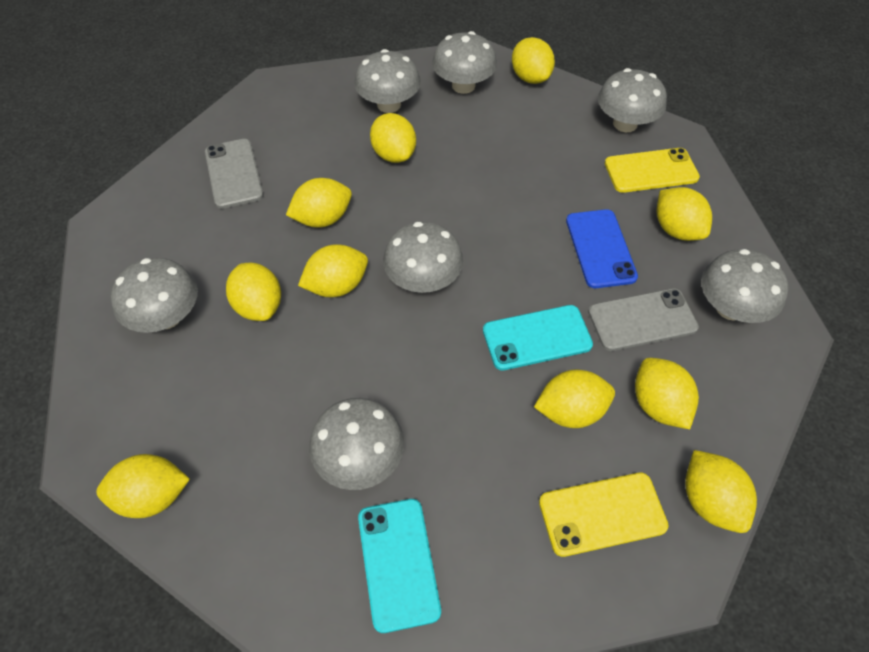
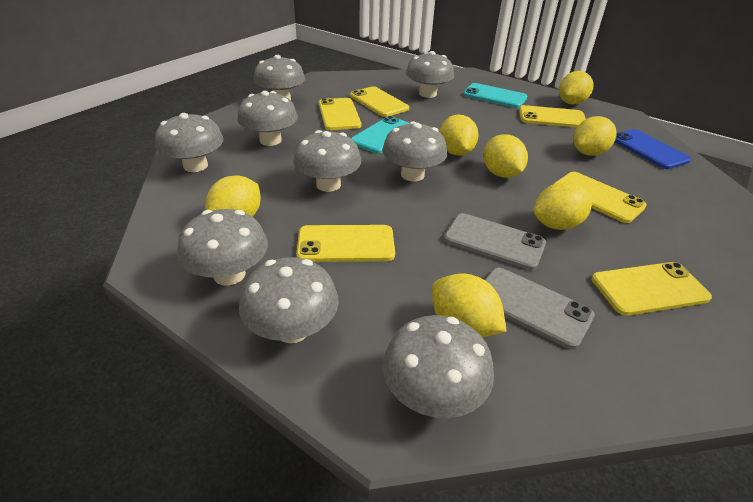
grey mushroom: [111,258,198,333] [309,398,404,490] [354,49,421,113] [383,222,463,293] [432,31,497,94] [598,68,667,132] [701,249,789,323] = 7 -> [155,113,224,172] [177,209,268,285] [237,91,298,146] [239,257,339,343] [254,55,305,101] [293,130,361,192] [382,121,448,181] [383,315,494,418] [406,51,454,98] = 9
yellow lemon: [96,454,190,518] [226,263,281,321] [286,178,352,227] [298,244,368,297] [370,113,416,163] [512,37,555,84] [534,370,615,428] [635,358,699,429] [657,187,712,241] [685,450,757,533] = 10 -> [205,175,261,217] [432,273,507,338] [439,114,479,156] [483,134,528,178] [534,182,592,230] [559,71,593,105] [573,116,617,156] = 7
yellow phone: [539,473,668,557] [605,148,700,193] = 2 -> [296,225,395,262] [319,98,361,130] [350,87,409,117] [519,105,586,128] [554,172,647,223] [592,262,712,316] = 6

